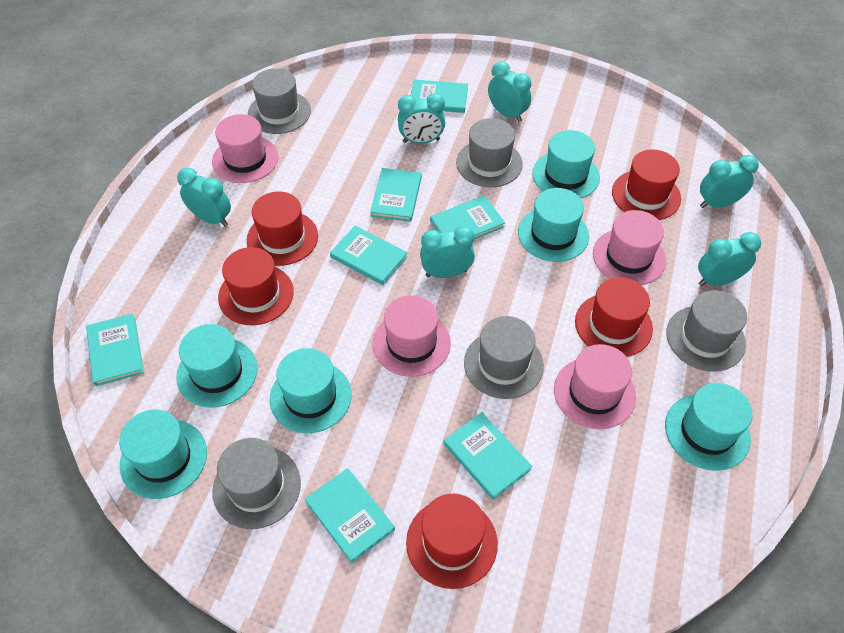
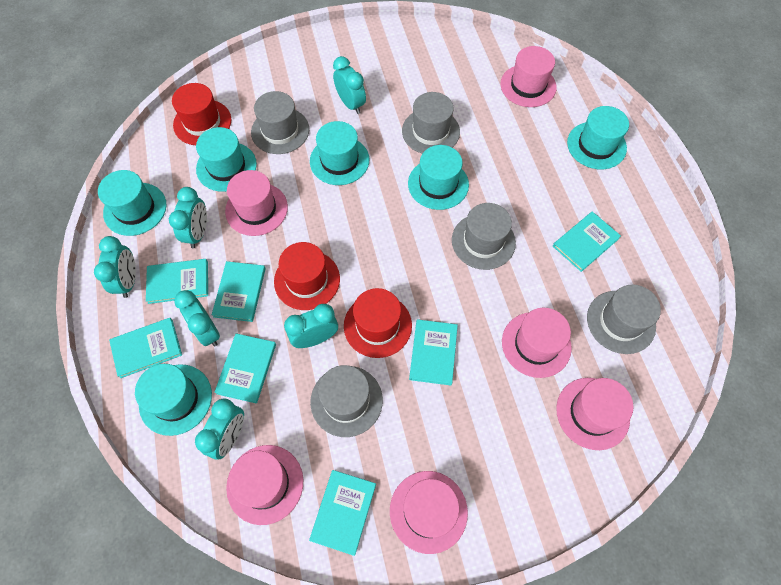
pink hat: [212,114,279,183] [373,295,451,377] [554,344,636,429] [593,210,666,285] = 4 -> [225,170,288,236] [226,445,303,525] [390,471,468,554] [500,46,557,107] [502,308,572,378] [556,378,633,450] = 6
red hat: [218,247,294,325] [247,192,318,266] [406,494,498,589] [575,277,653,357] [612,149,681,220] = 5 -> [172,83,231,145] [274,242,340,310] [344,288,412,358] = 3

